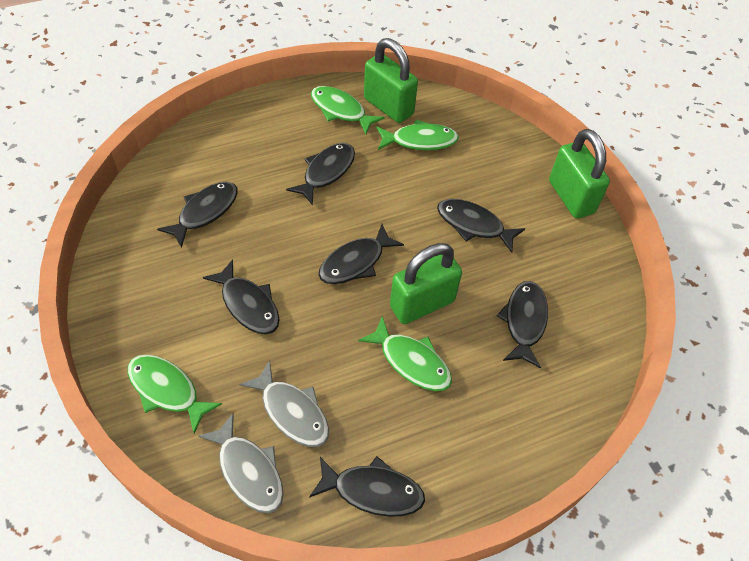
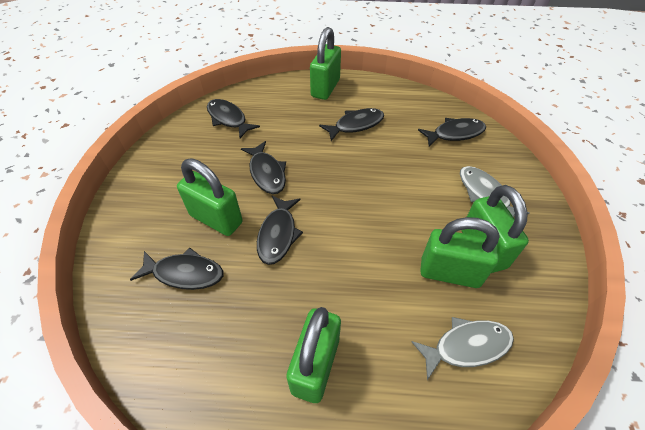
black fish: [157,182,238,248] [203,259,279,334] [286,143,355,205] [309,456,425,517] [319,224,404,284] [437,199,525,253] [497,281,548,368] = 7 -> [130,248,223,290] [207,99,260,138] [241,141,286,194] [257,195,303,265] [319,108,384,141] [418,118,486,147] = 6
green fish: [127,354,222,434] [311,86,384,135] [358,316,452,391] [376,119,459,150] = 4 -> none = 0
green padlock: [364,38,418,123] [390,243,462,324] [549,129,610,218] = 3 -> [177,159,243,236] [286,307,341,403] [310,27,341,100] [420,217,499,288] [461,185,529,273] = 5

